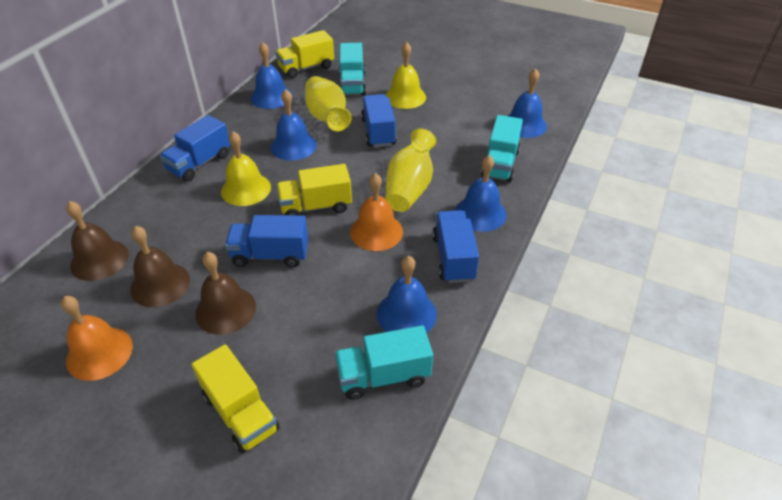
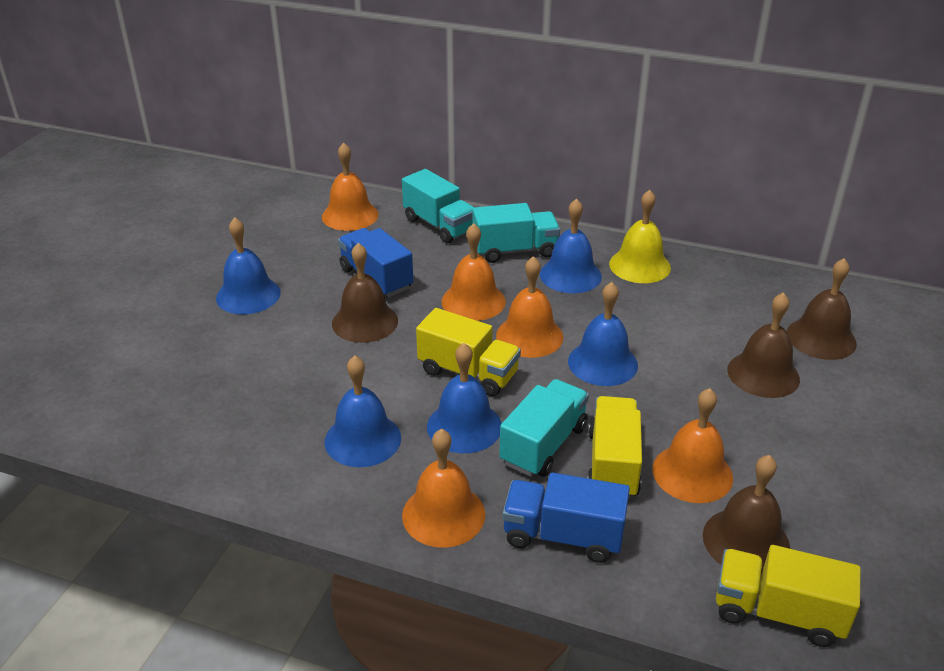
blue truck: [160,115,230,181] [225,215,308,268] [361,94,397,147] [432,210,479,283] = 4 -> [338,228,413,297] [503,473,630,563] = 2
brown bell: [66,201,129,281] [130,226,190,307] [195,252,256,335] = 3 -> [332,243,398,343] [703,455,790,575] [727,292,800,398] [787,258,857,360] = 4
orange bell: [61,296,133,381] [350,173,403,251] = 2 -> [322,143,379,231] [402,429,485,548] [442,223,506,321] [496,256,564,358] [653,388,733,503] = 5
yellow bell: [221,131,271,206] [385,42,426,109] = 2 -> [609,190,671,283] = 1
yellow vase: [305,76,352,131] [385,129,436,212] = 2 -> none = 0

